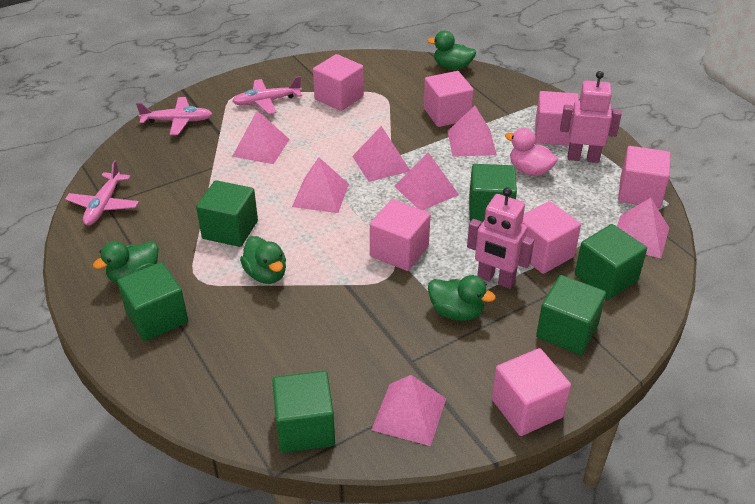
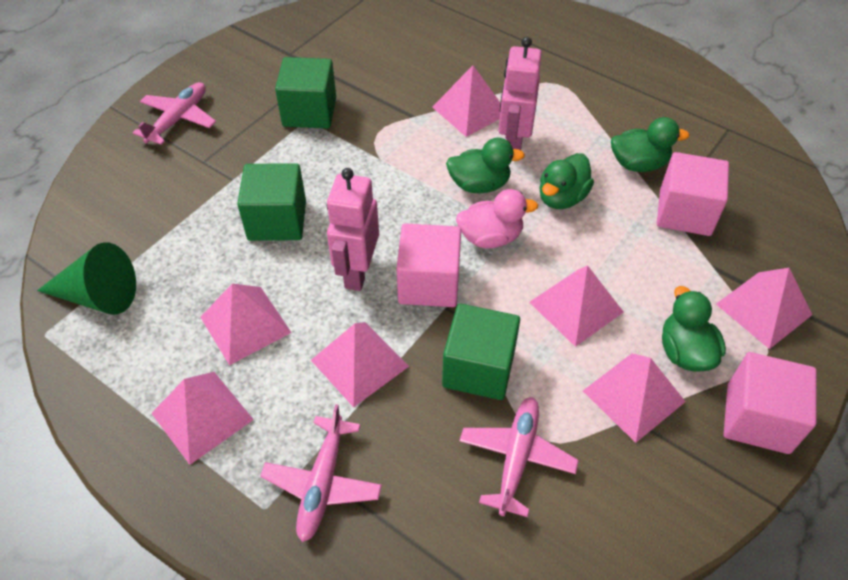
green cone: none = 0 -> [37,242,136,315] = 1
green cube: [117,262,188,341] [196,180,258,247] [272,371,335,453] [469,164,517,223] [536,275,606,355] [575,224,647,299] = 6 -> [237,163,306,241] [275,57,336,128] [442,304,520,400] = 3
pink cube: [313,54,364,111] [370,199,431,271] [424,71,474,127] [492,348,571,436] [522,201,581,274] [535,91,579,146] [618,146,670,208] = 7 -> [396,223,461,307] [657,152,729,236] [724,352,817,454] = 3

